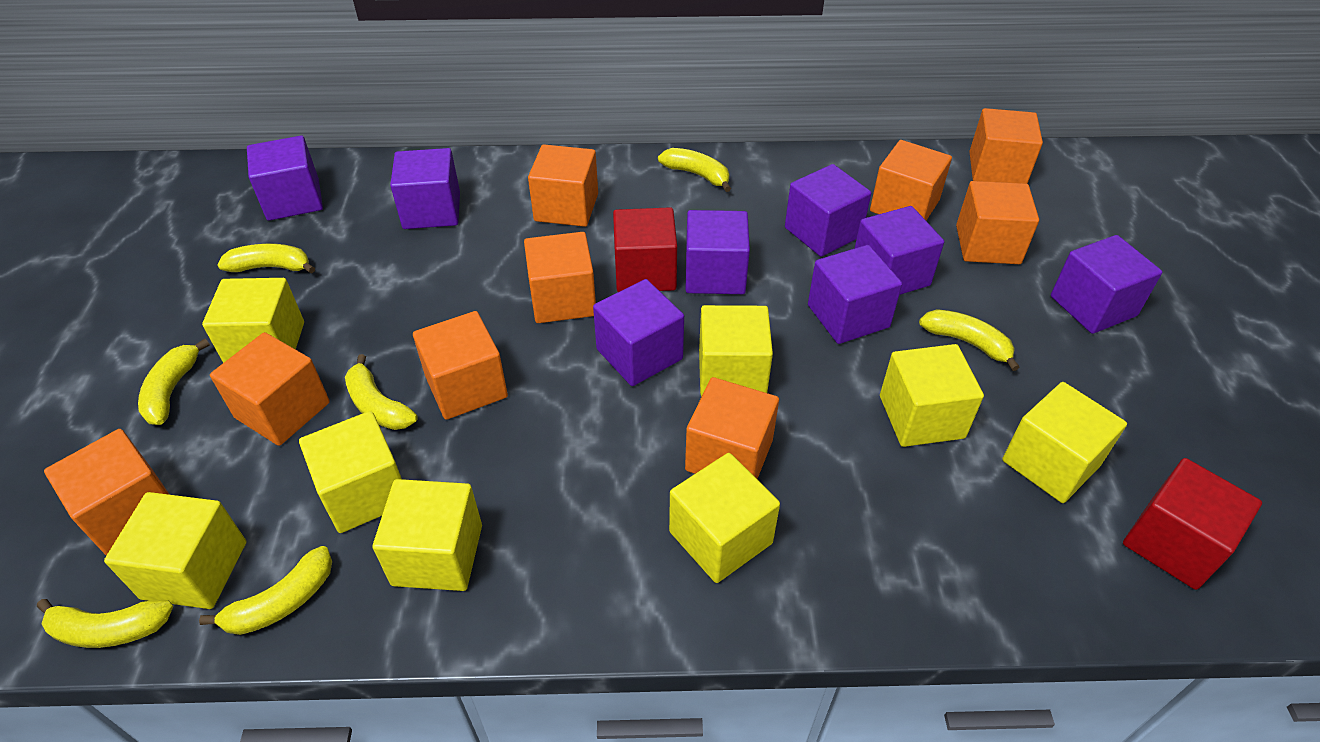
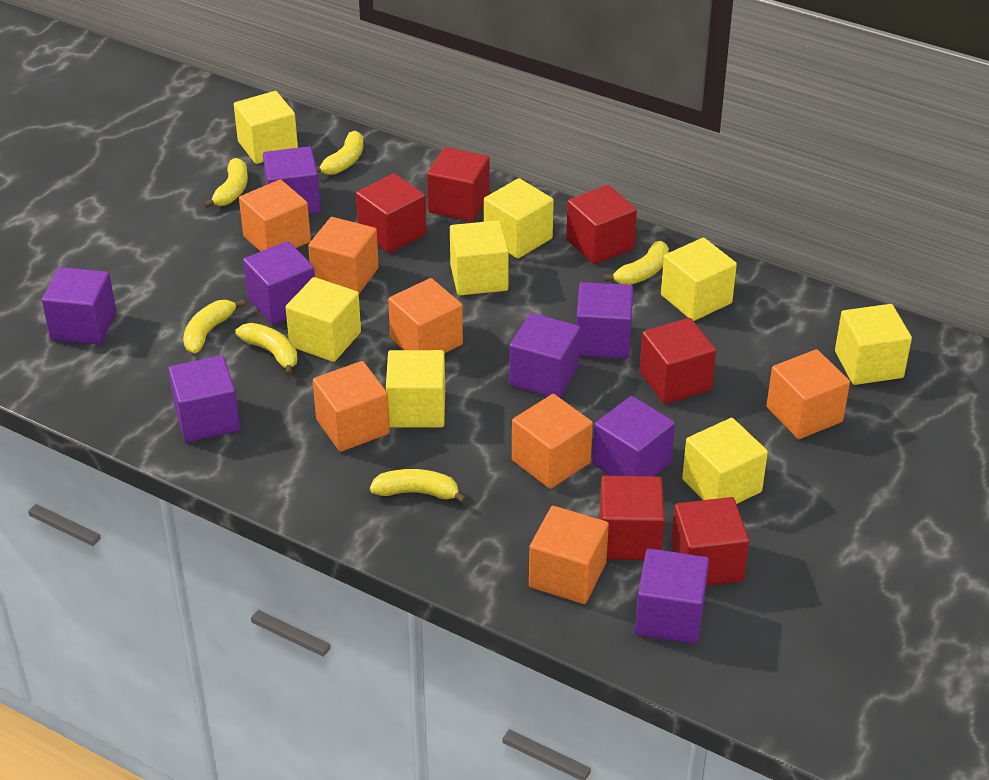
orange cube: [44,429,170,556] [210,332,330,446] [413,311,508,420] [524,232,596,323] [528,145,598,227] [685,377,779,479] [870,140,952,221] [956,181,1039,264] [969,108,1043,184] = 9 -> [239,179,311,252] [308,217,379,294] [313,361,390,452] [388,278,463,353] [512,394,593,489] [529,506,609,604] [767,349,850,439] = 7
red cube: [613,207,677,292] [1123,458,1262,590] = 2 -> [356,173,427,253] [427,147,490,222] [566,185,637,264] [599,476,665,560] [640,318,716,404] [671,497,749,586] = 6
yellow banana: [37,599,173,648] [138,339,210,425] [199,546,332,635] [217,243,315,274] [345,354,418,430] [658,148,731,192] [919,309,1020,371] = 7 -> [183,300,245,353] [203,158,248,208] [235,323,298,376] [316,131,364,175] [370,469,467,503] [604,241,669,285] = 6

